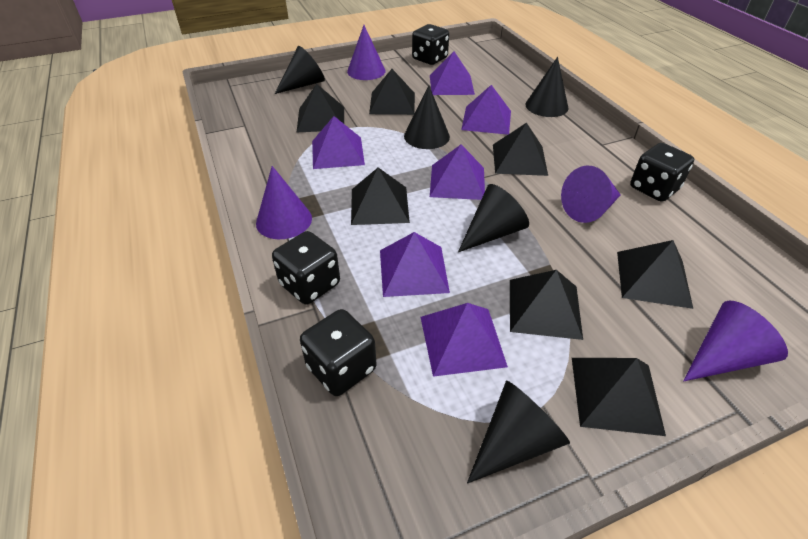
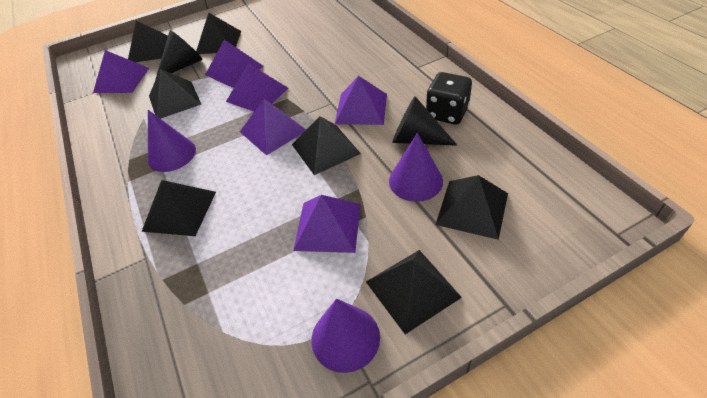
black cone: [275,46,325,94] [404,85,450,149] [458,184,529,252] [467,381,570,484] [525,57,569,117] = 5 -> [155,30,203,80] [392,96,457,146] = 2
black dice: [272,231,340,305] [300,309,377,396] [412,24,449,65] [630,143,694,202] = 4 -> [426,72,472,125] = 1
purple cone: [256,166,312,239] [347,25,386,80] [561,166,621,223] [683,301,788,381] = 4 -> [148,110,196,172] [311,299,380,373] [389,133,443,202] = 3

